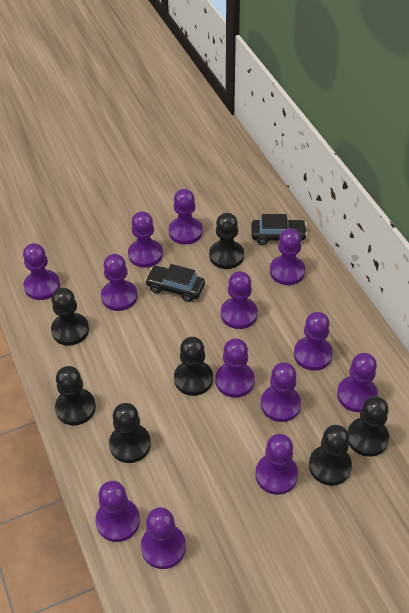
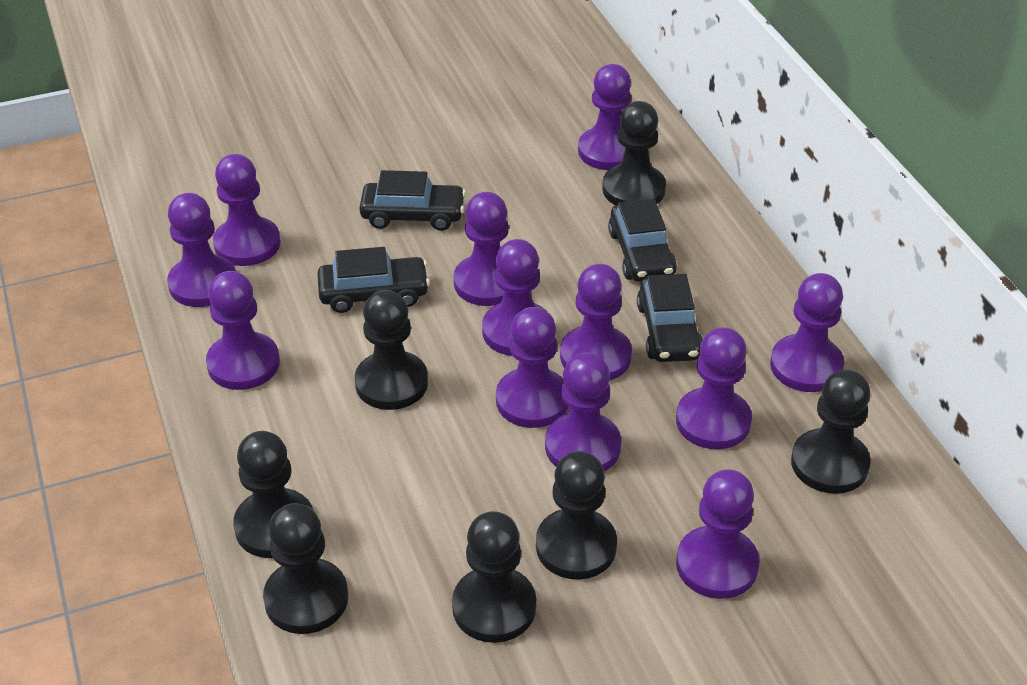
black car: [145,264,205,302] [251,214,307,245] = 2 -> [317,247,430,313] [359,170,466,231] [608,199,677,281] [637,274,703,362] = 4
purple pawn: [23,243,60,300] [95,481,140,542] [101,254,137,311] [128,211,163,268] [141,507,186,569] [169,189,203,244] [215,338,255,398] [221,271,258,329] [255,434,298,495] [261,362,301,422] [270,228,305,285] [294,312,333,371] [337,353,378,412] = 13 -> [167,193,236,307] [206,271,280,390] [213,154,280,266] [454,192,509,306] [482,239,546,356] [496,307,569,428] [545,352,621,471] [560,264,632,381] [578,64,631,170] [676,327,752,449] [676,469,760,599] [770,273,844,392] = 12

